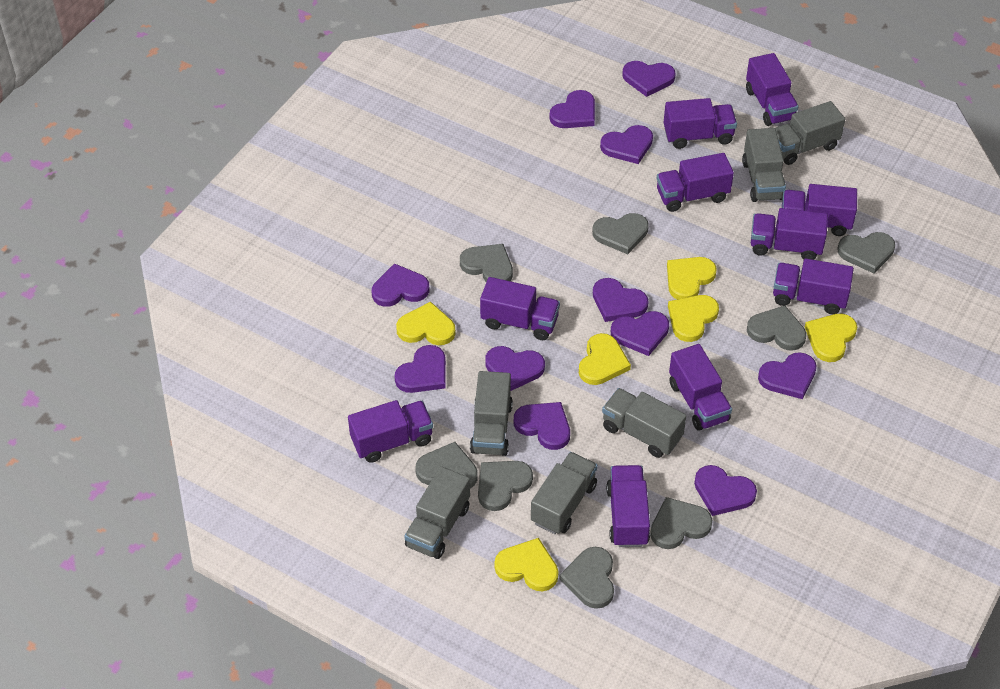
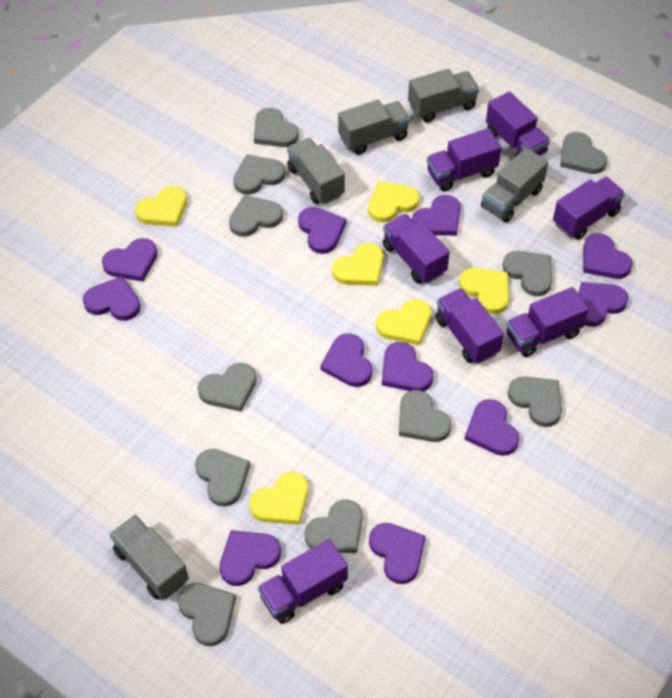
grey heart: [415,442,478,489] [460,244,513,282] [478,461,533,511] [559,547,614,609] [592,213,649,254] [650,497,712,549] [747,306,806,351] [837,232,895,274] = 8 -> [177,583,236,646] [195,449,250,507] [198,363,257,412] [229,195,283,237] [233,154,286,195] [254,108,299,147] [304,500,363,553] [399,390,452,442] [502,251,552,296] [508,377,562,427] [560,132,607,174] = 11
grey truck: [405,466,470,559] [470,371,513,456] [531,452,598,534] [602,388,686,458] [742,128,786,202] [775,101,845,165] = 6 -> [109,515,189,600] [287,138,345,204] [338,100,410,155] [408,69,479,123] [481,148,548,223] = 5
purple truck: [348,400,433,463] [480,277,560,340] [606,465,650,547] [656,153,734,212] [663,98,737,149] [669,344,732,431] [746,53,799,126] [751,208,828,260] [773,259,854,314] [782,184,857,236] = 10 -> [257,539,348,624] [383,214,450,284] [427,128,502,192] [435,288,504,364] [486,91,550,157] [506,287,589,357] [553,177,625,240] = 7

